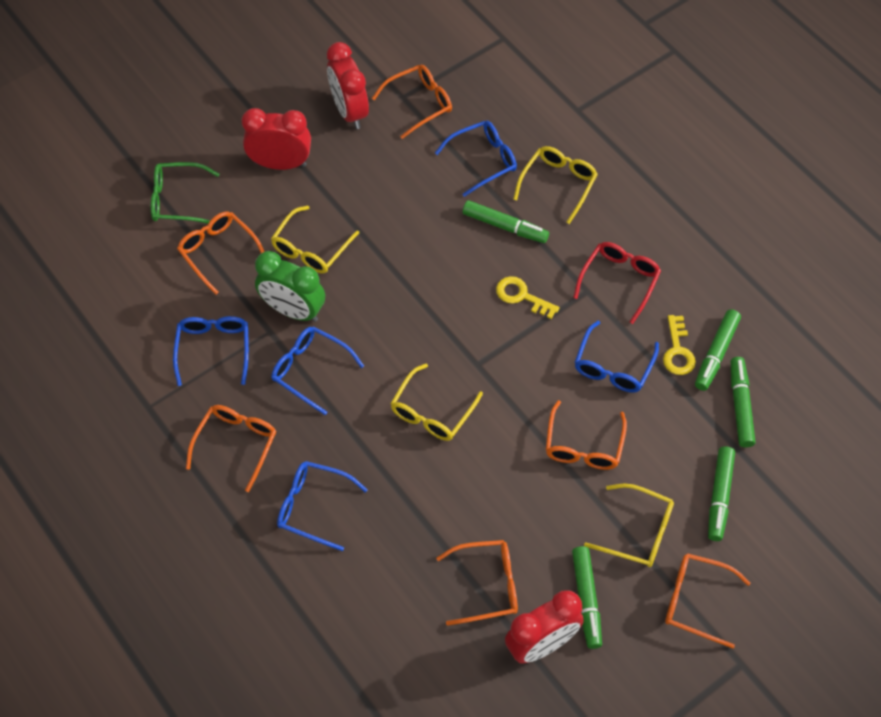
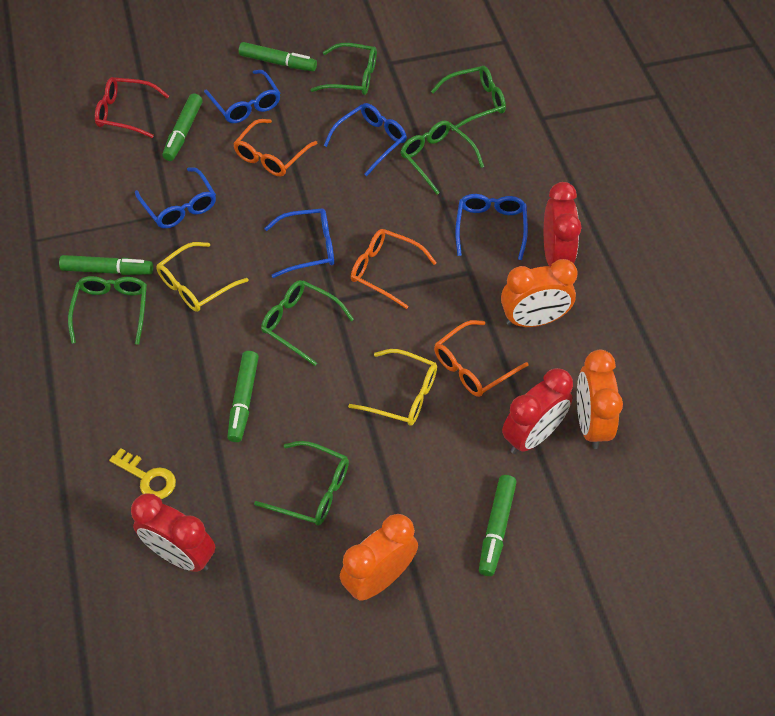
green clock: [255,251,325,322] = 1 -> none = 0
green glasses: [151,162,220,224] = 1 -> [68,276,147,345] [254,441,349,526] [261,280,354,366] [311,43,377,95] [400,121,484,194] [431,66,506,131] = 6
orange clock: none = 0 -> [340,514,418,601] [501,259,578,327] [577,350,623,449] = 3
orange glasses: [177,212,265,295] [186,405,277,492] [372,65,452,139] [436,540,518,626] [546,400,627,470] [665,553,751,649] = 6 -> [233,119,318,177] [351,229,437,309] [434,320,529,397] = 3
yellow glasses: [271,206,359,273] [390,364,483,441] [513,146,598,224] [584,484,674,567] = 4 -> [156,242,249,312] [348,349,437,426] = 2
yellow key: [496,276,560,319] [663,315,696,375] = 2 -> [109,448,176,499] = 1

